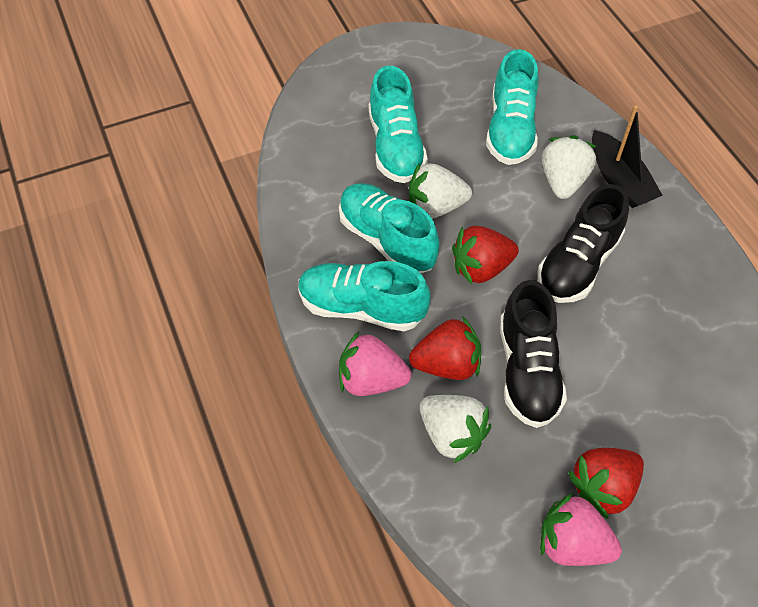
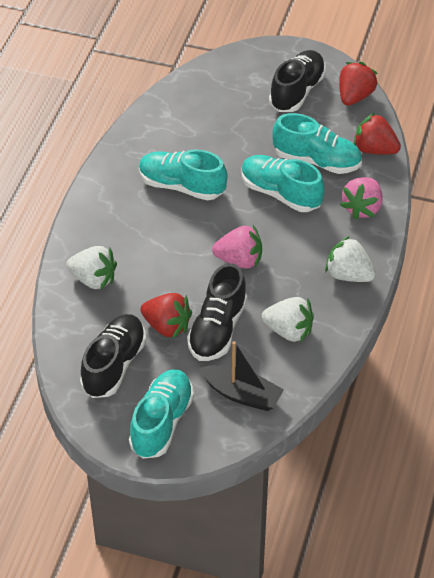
black shoe: [500,280,567,428] [537,184,629,303] = 2 -> [80,314,146,398] [187,263,247,361] [269,50,326,112] = 3

